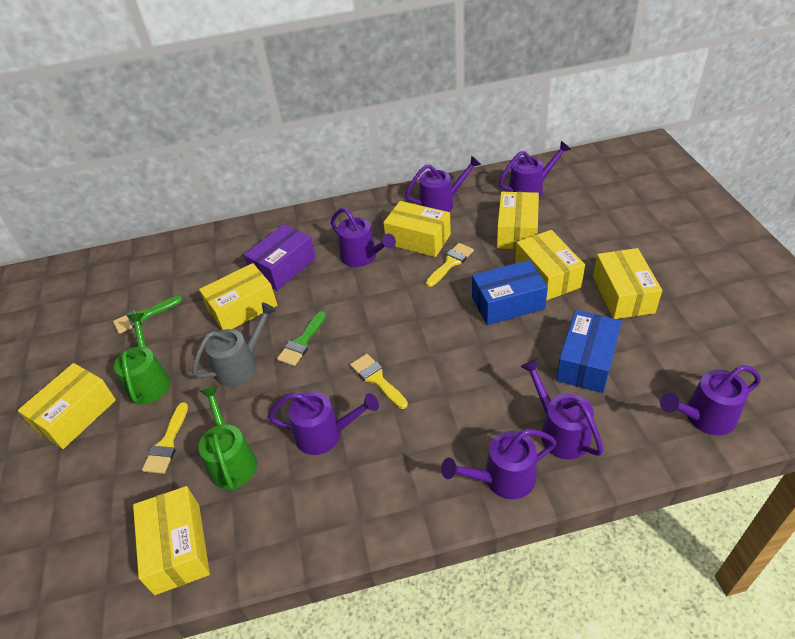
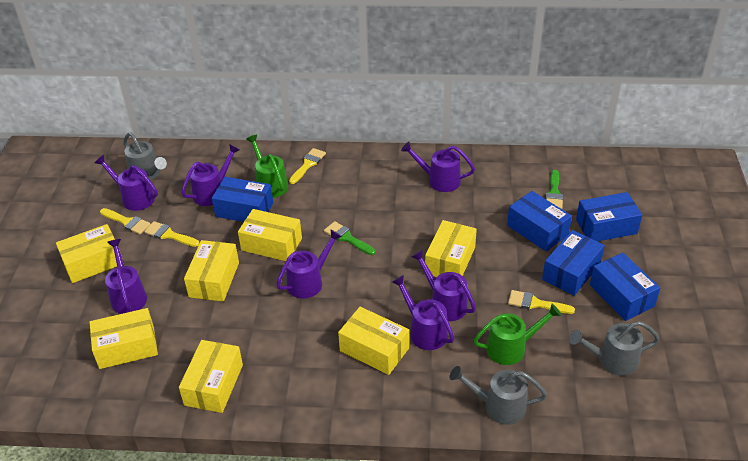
blue box: [472,260,548,325] [556,310,622,393] = 2 -> [212,177,273,222] [507,191,572,252] [542,230,605,296] [576,192,642,241] [590,253,660,321] = 5
grey watering can: [192,302,277,386] = 1 -> [123,132,167,181] [450,366,547,425] [569,321,660,376] = 3
purple box: [244,224,316,290] = 1 -> none = 0
yellow brush: [142,402,188,474] [350,354,408,409] [426,243,474,287] = 3 -> [100,208,151,234] [144,221,199,247] [289,148,326,184] [508,290,575,314] = 4

